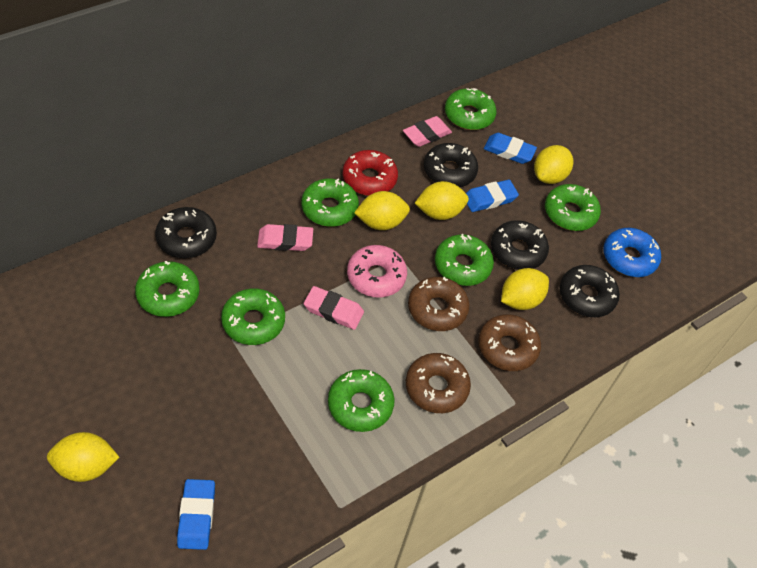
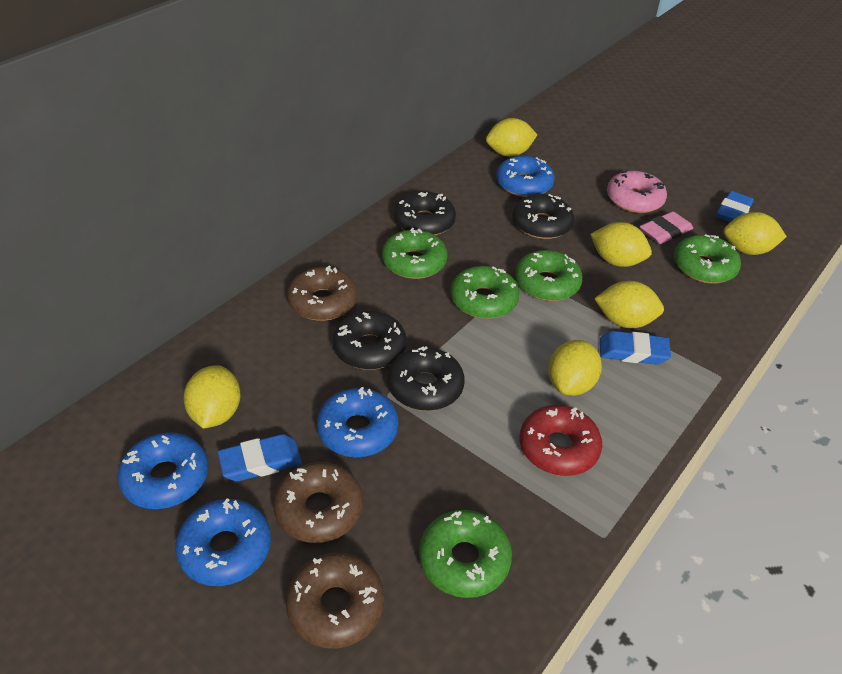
blue donut: [603,228,661,277] = 1 -> [118,432,208,509] [175,498,271,586] [317,387,399,457] [496,156,555,197] = 4
green donut: [135,261,200,317] [221,288,285,345] [301,179,359,227] [328,369,395,432] [435,234,494,286] [445,88,496,130] [545,184,601,231] = 7 -> [382,228,448,279] [419,510,512,598] [450,266,520,319] [515,250,583,301] [674,234,741,284] = 5
pink eraser: [257,224,313,251] [304,286,364,330] [403,116,452,147] = 3 -> [640,211,693,244] = 1
yellow lemon: [47,432,119,482] [354,191,410,230] [415,181,469,220] [501,268,549,310] [534,145,573,184] = 5 -> [184,365,241,429] [486,118,537,157] [548,340,602,396] [590,222,652,267] [594,281,664,328] [724,212,787,255] = 6

